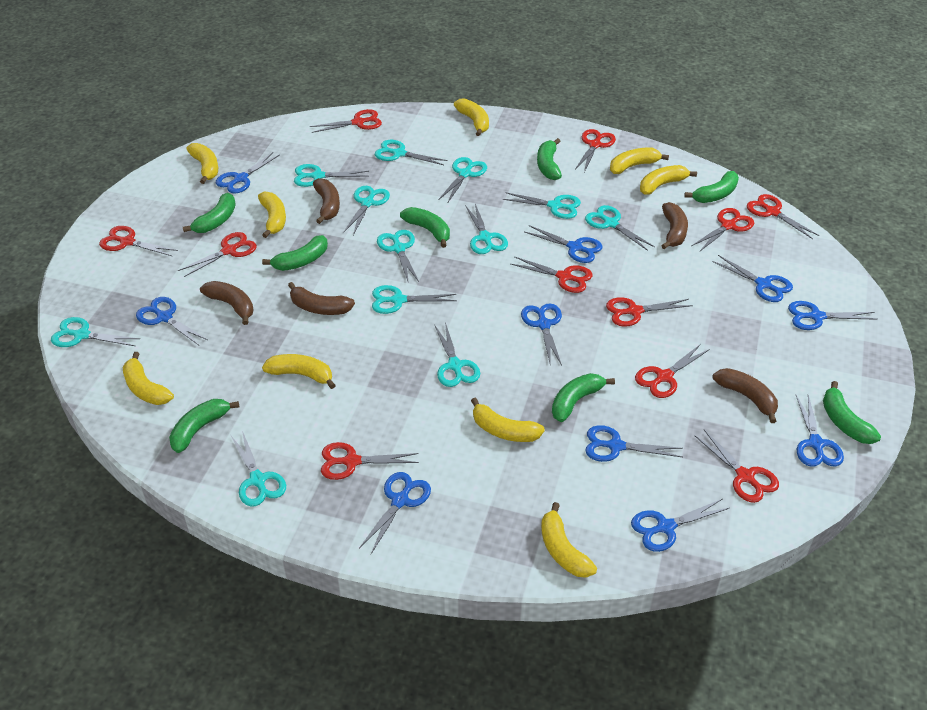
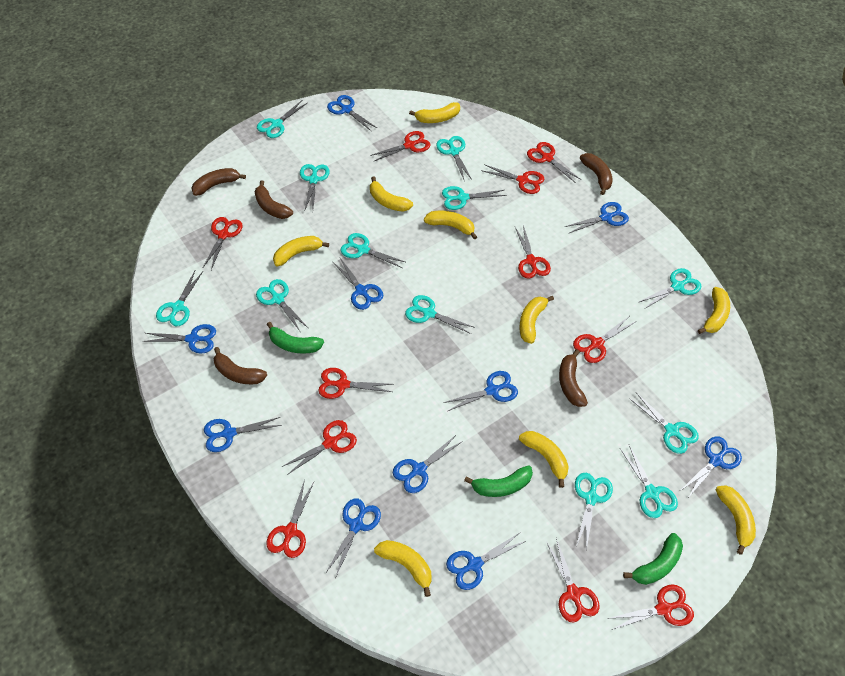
green banana: [169,399,239,453] [183,193,236,233] [262,235,328,271] [400,207,450,248] [537,138,562,180] [552,373,615,422] [684,171,739,203] [823,381,881,444] = 8 -> [267,322,324,354] [464,465,533,497] [623,533,683,585] = 3

